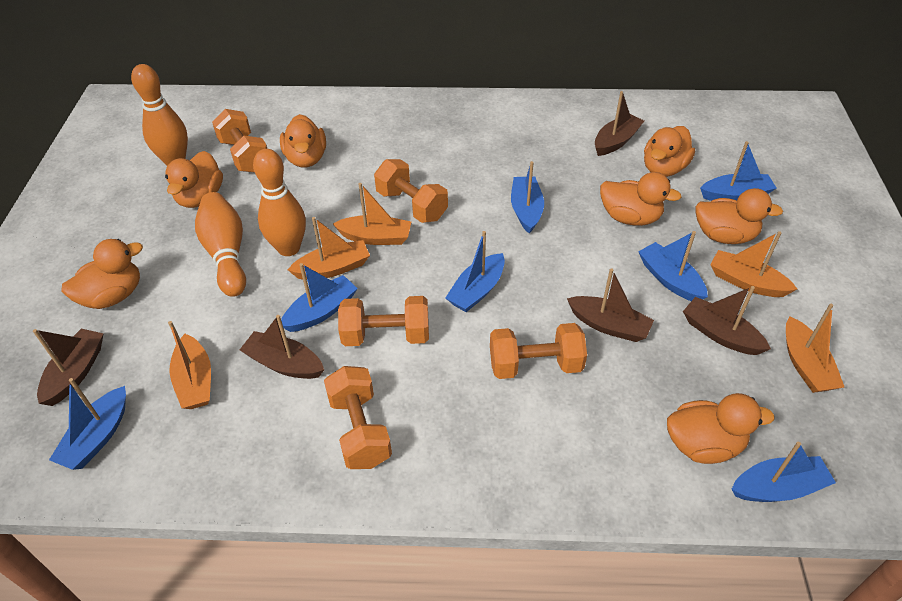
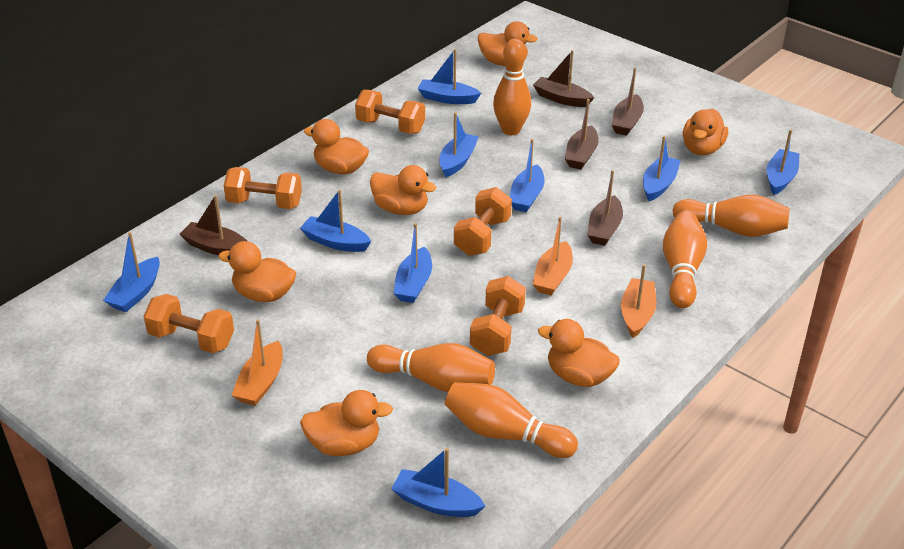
blue boat: [49,378,126,470] [281,263,358,332] [446,231,505,312] [511,161,544,234] [638,231,708,301] [700,141,777,201] [731,442,836,502] = 7 -> [103,232,160,312] [300,189,371,252] [391,448,485,517] [394,223,432,303] [417,49,481,104] [439,112,479,177] [510,139,544,212] [643,136,681,201] [767,129,799,195] = 9
orange boat: [168,321,211,409] [288,217,370,280] [333,183,411,245] [710,231,797,297] [786,304,844,393] = 5 -> [231,319,283,406] [533,217,573,295] [621,264,656,338] = 3
orange bowling pin: [131,64,188,166] [195,192,246,297] [253,149,306,256] = 3 -> [367,343,495,392] [445,382,578,458] [493,39,531,135] [663,211,707,308] [672,195,789,237] = 5

